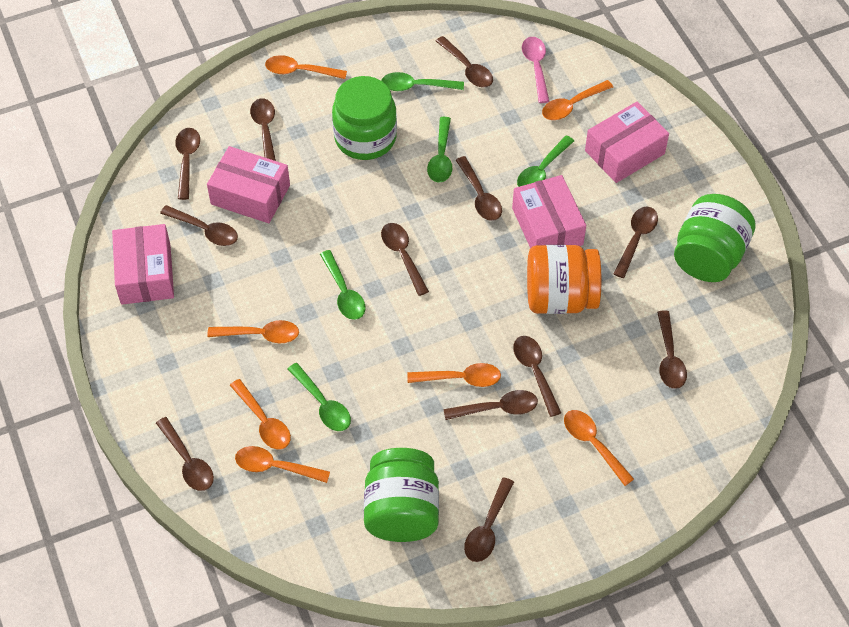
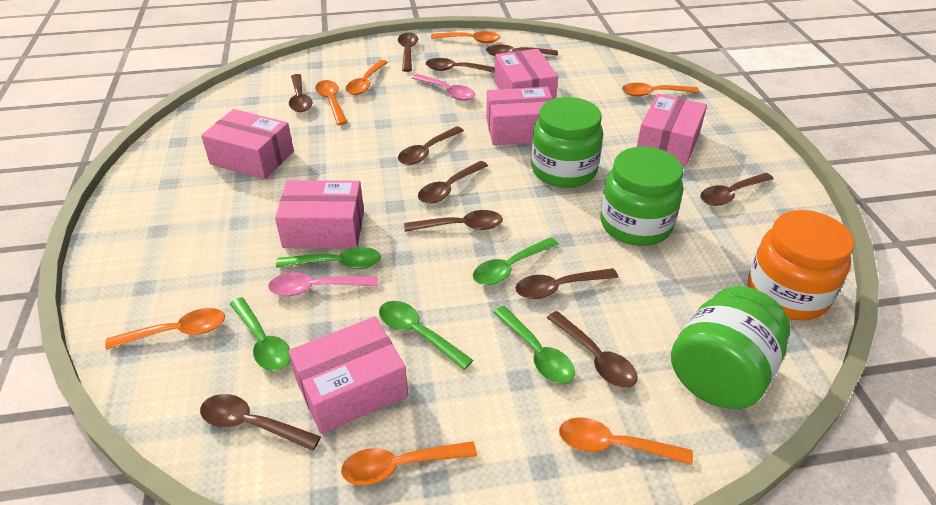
brown spoon: [156,417,214,491] [160,205,238,246] [175,128,200,200] [250,98,276,161] [381,223,429,296] [436,36,493,87] [444,390,538,420] [456,156,502,221] [464,477,514,562] [513,336,561,417] [613,207,658,278] [657,310,687,389] = 12 -> [200,394,321,451] [289,74,313,112] [398,33,418,72] [398,126,464,165] [404,210,503,232] [418,161,488,204] [426,58,495,73] [486,45,558,56] [516,268,618,299] [547,311,638,388] [700,173,774,206] = 11
pink box: [112,224,174,305] [207,146,290,223] [512,175,586,249] [585,102,669,183] = 4 -> [201,109,294,179] [275,180,364,248] [288,317,408,434] [486,87,553,145] [494,49,558,99] [637,93,707,166] = 6
pink spoon: [522,37,549,103] = 1 -> [268,273,378,296] [412,74,475,101] = 2

